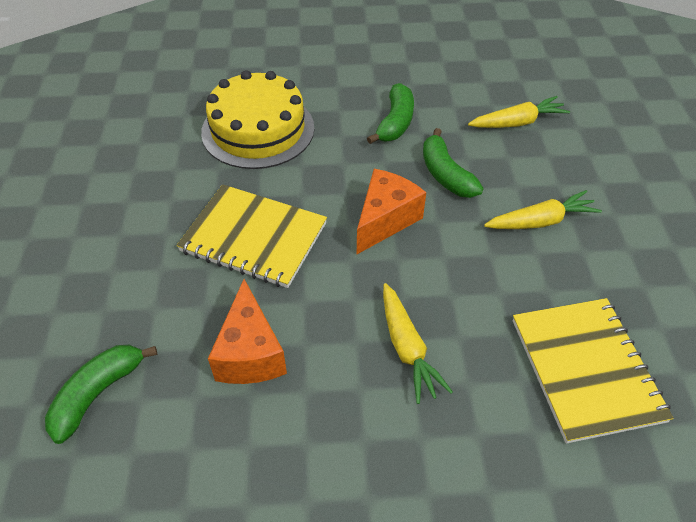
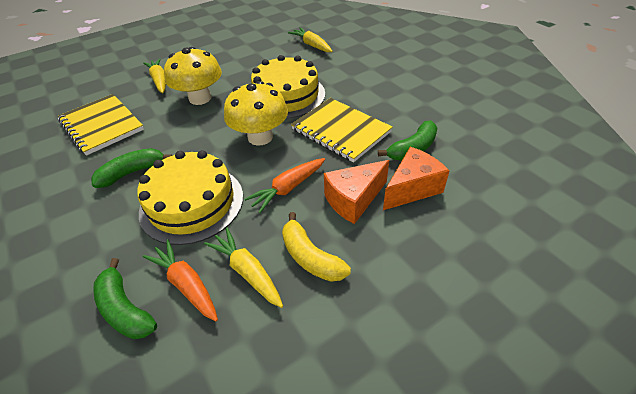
orange carrot: none = 0 -> [143,239,218,321] [245,158,325,213] = 2
yellow banana: none = 0 -> [282,212,351,282] = 1
yellow cake: [201,70,314,169] = 1 -> [137,150,243,245] [251,55,325,119] = 2
yellow mushroom: none = 0 -> [164,47,222,105] [224,81,288,146] = 2

